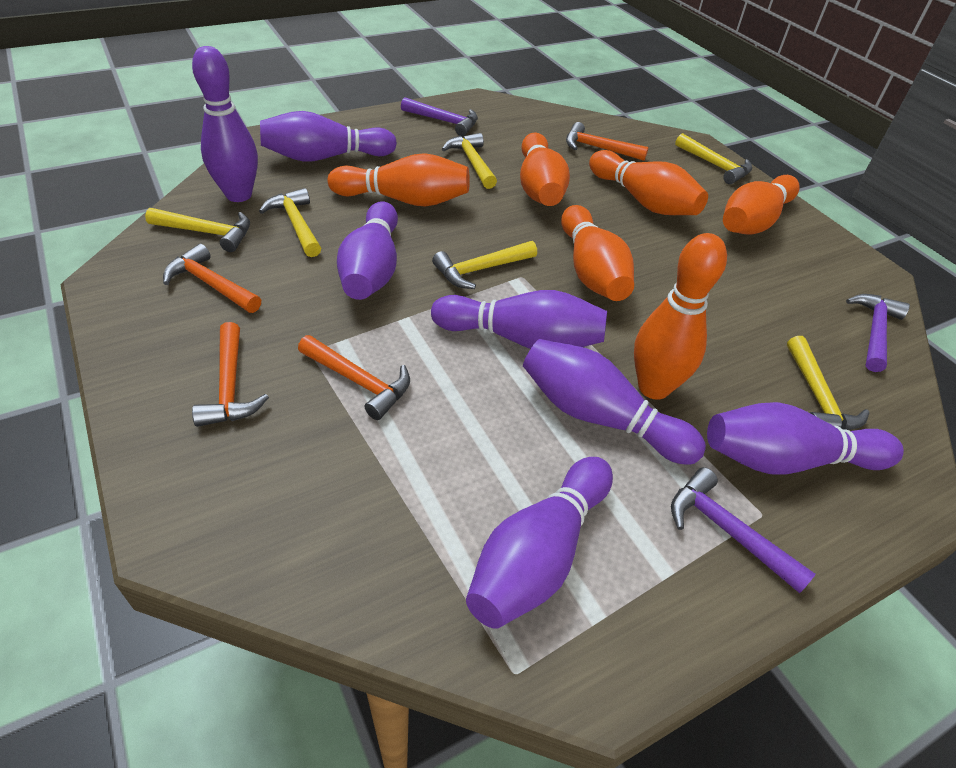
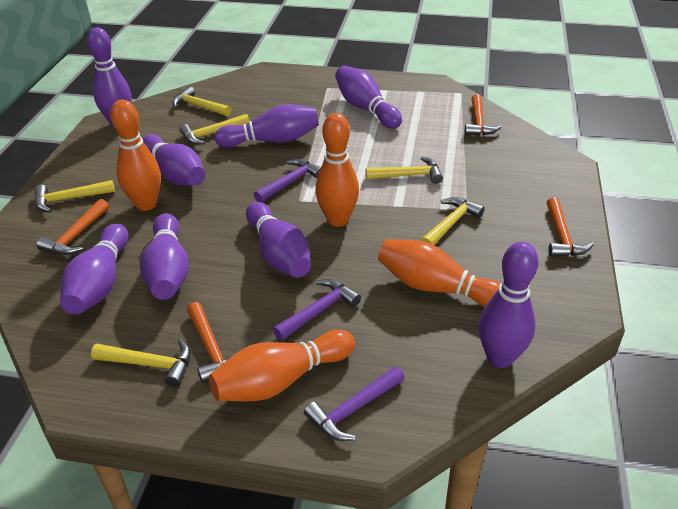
orange bowling pin: [328,153,470,207] [520,133,570,206] [561,205,634,301] [589,150,708,215] [634,233,727,400] [723,175,800,234] = 6 -> [110,100,161,211] [209,330,355,402] [315,113,359,227] [378,239,501,307] = 4
purple bowling pin: [192,46,258,202] [260,111,397,162] [337,201,398,300] [431,290,607,349] [466,457,613,629] [523,339,706,465] [707,402,904,475] = 7 -> [60,224,129,315] [87,27,132,128] [140,213,189,300] [142,134,205,186] [214,104,319,148] [246,202,311,278] [335,66,402,129] [478,242,539,368] = 8

